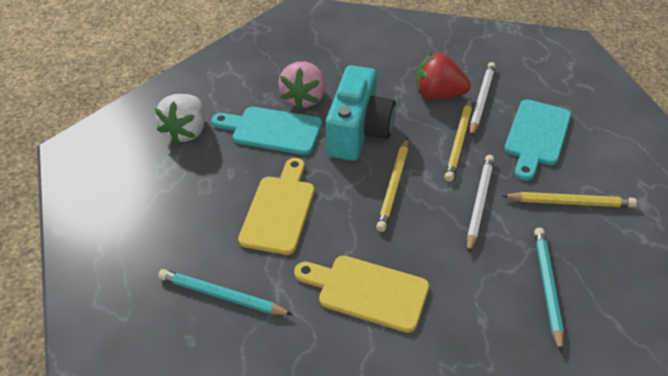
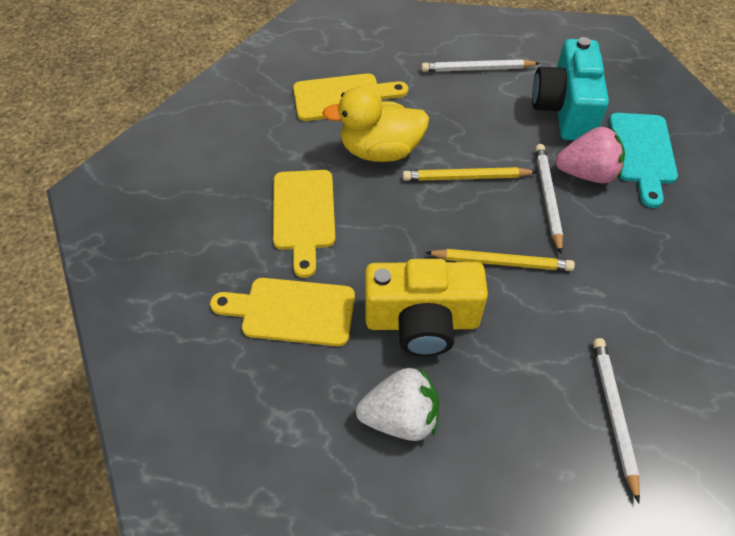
red strawberry: [416,53,471,99] = 1 -> none = 0
turquoise cutting board: [212,107,322,155] [504,99,571,181] = 2 -> [609,113,678,208] = 1
turquoise pencil: [158,269,293,315] [534,228,564,353] = 2 -> none = 0
white pencil: [467,155,494,254] [470,62,496,137] = 2 -> [421,59,540,72] [535,144,563,254] [593,338,640,504] = 3
yellow camera: none = 0 -> [365,259,488,357] = 1
yellow cutting board: [238,158,315,255] [294,256,429,333] = 2 -> [210,278,355,346] [273,170,335,278] [293,73,408,121] = 3
yellow duck: none = 0 -> [322,86,429,162] = 1
yellow pencil: [376,138,408,232] [445,98,472,182] [502,192,637,208] = 3 -> [402,167,537,181] [425,249,575,271] = 2

